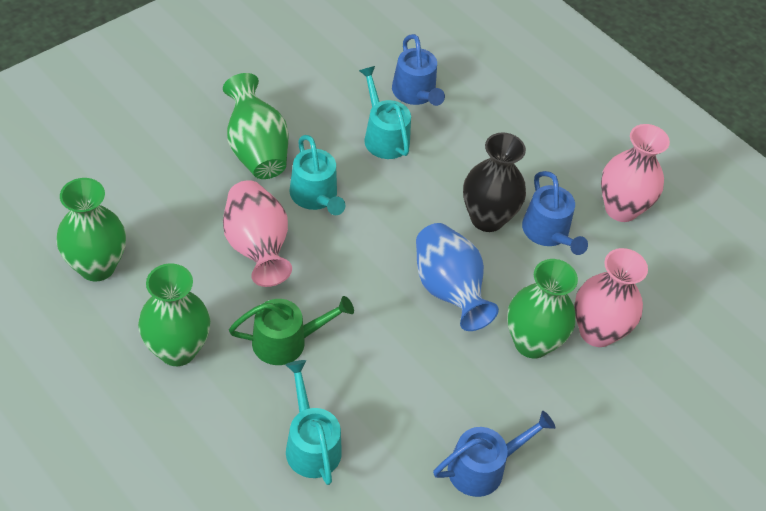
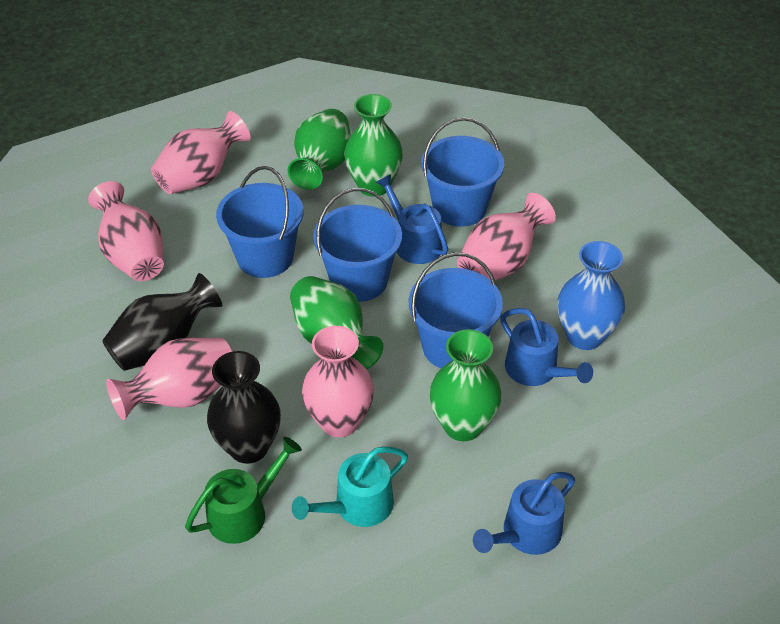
black vase: [463,132,526,232] = 1 -> [102,273,222,371] [207,351,281,464] = 2
blue bucket: none = 0 -> [216,166,303,278] [313,188,402,302] [409,252,503,368] [421,117,504,227] = 4
pink vase: [223,180,292,287] [574,248,648,347] [601,124,670,222] = 3 -> [88,181,164,281] [106,338,232,420] [151,111,251,194] [302,326,374,437] [457,193,556,280] = 5
turquoise watering can: [286,360,342,485] [290,135,345,215] [359,66,411,159] = 3 -> [292,446,408,527] = 1

